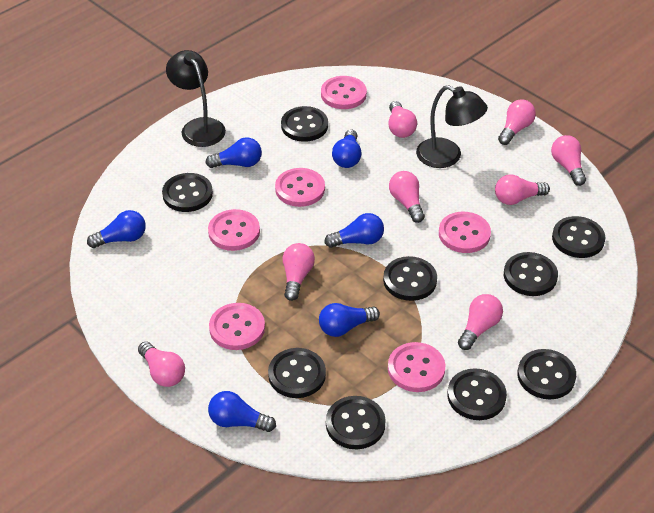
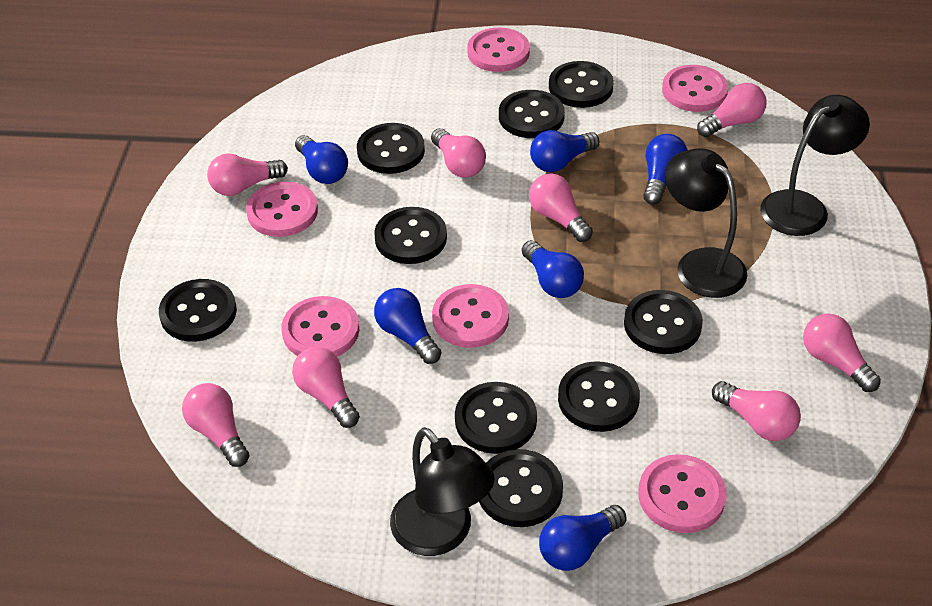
black lamp: [166,50,226,147] [416,85,488,168] = 2 -> [390,427,495,556] [665,148,747,298] [760,95,870,236] = 3

